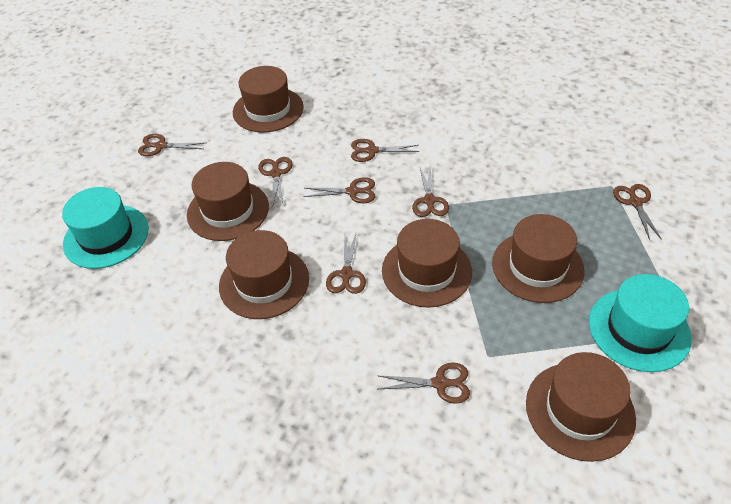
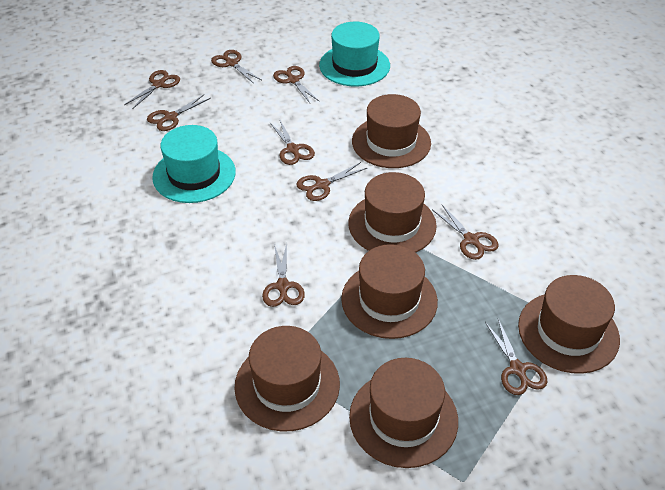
brown scissors: [138,134,204,156] [258,157,292,207] [303,177,375,203] [326,234,366,294] [351,139,419,162] [379,363,470,404] [412,165,449,217] [613,184,662,240] = 8 -> [124,70,180,109] [147,95,211,131] [211,50,261,83] [262,243,305,307] [270,120,315,165] [273,66,320,103] [296,162,367,201] [433,204,498,260] [485,319,547,395] = 9

